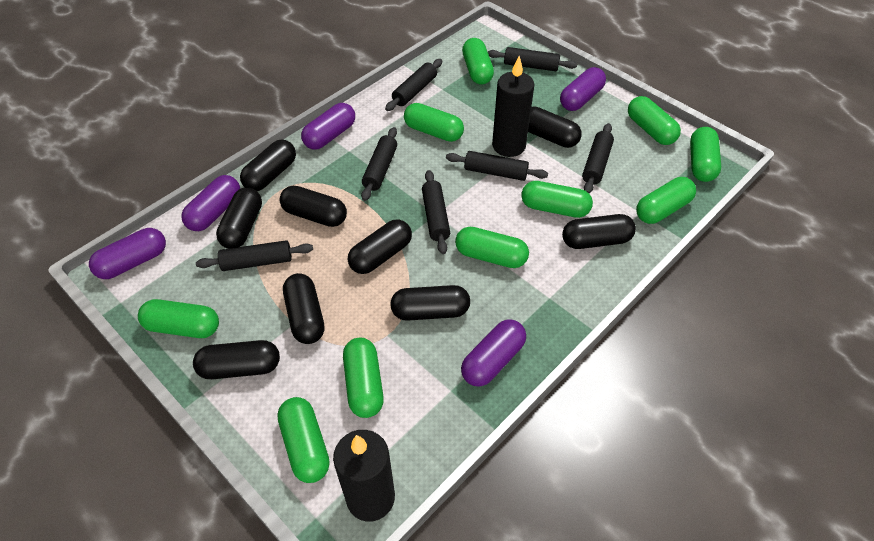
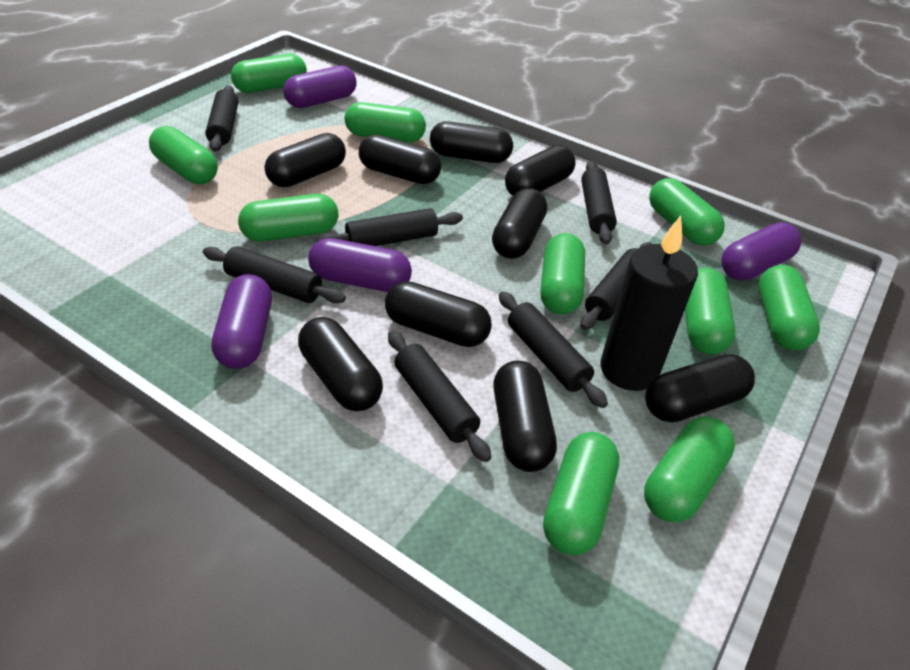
black candle: [333,430,395,522] [492,56,534,157] = 2 -> [600,216,698,391] = 1
purple capsule: [89,228,166,279] [181,175,240,231] [301,103,355,150] [461,319,526,386] [560,67,606,111] = 5 -> [211,274,272,369] [283,65,357,108] [308,238,412,292] [721,222,801,281] = 4

